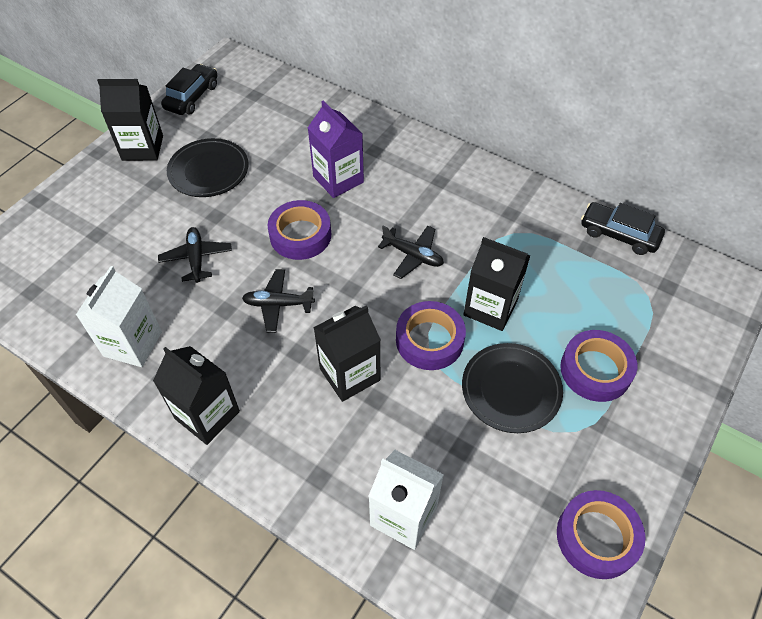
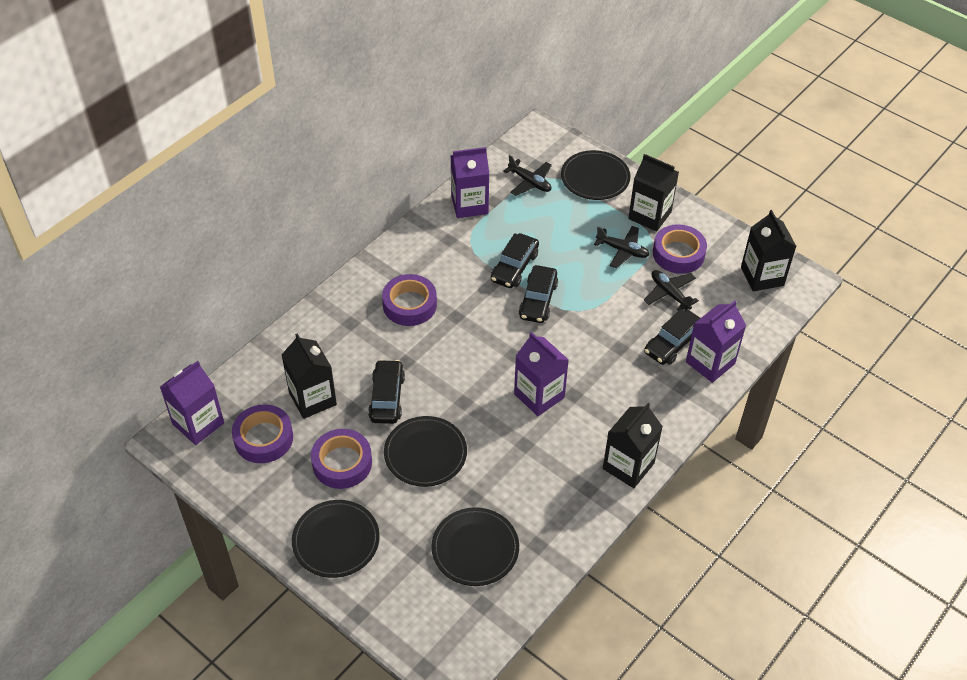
black car: [161,64,218,115] [581,202,665,255] = 2 -> [368,359,405,424] [491,233,539,288] [518,265,558,323] [644,309,700,365] = 4
black plate: [167,138,249,197] [462,343,563,433] = 2 -> [292,500,380,578] [384,416,467,487] [431,507,519,586] [561,150,631,200] = 4
purple carton: [308,100,364,198] = 1 -> [160,361,224,445] [450,147,489,218] [514,332,569,416] [686,300,746,383] = 4
white carton: [76,266,162,367] [369,450,444,550] = 2 -> none = 0

